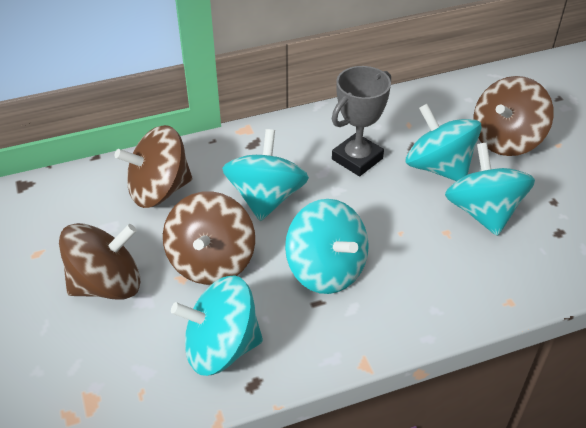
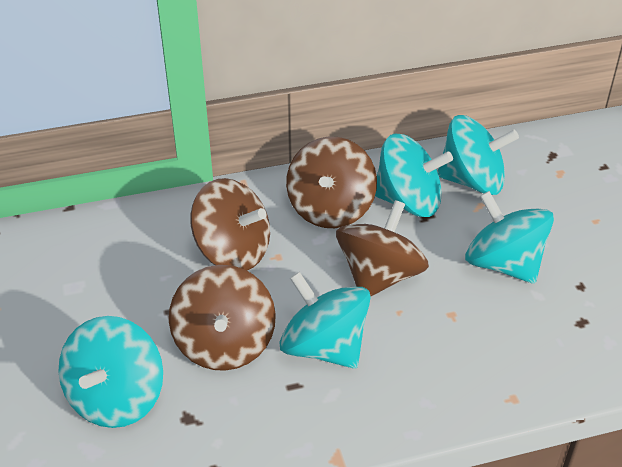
grey trophy: [332,66,391,176] = 1 -> none = 0

